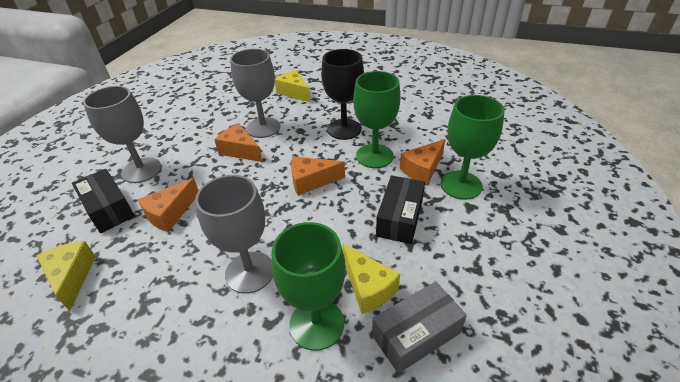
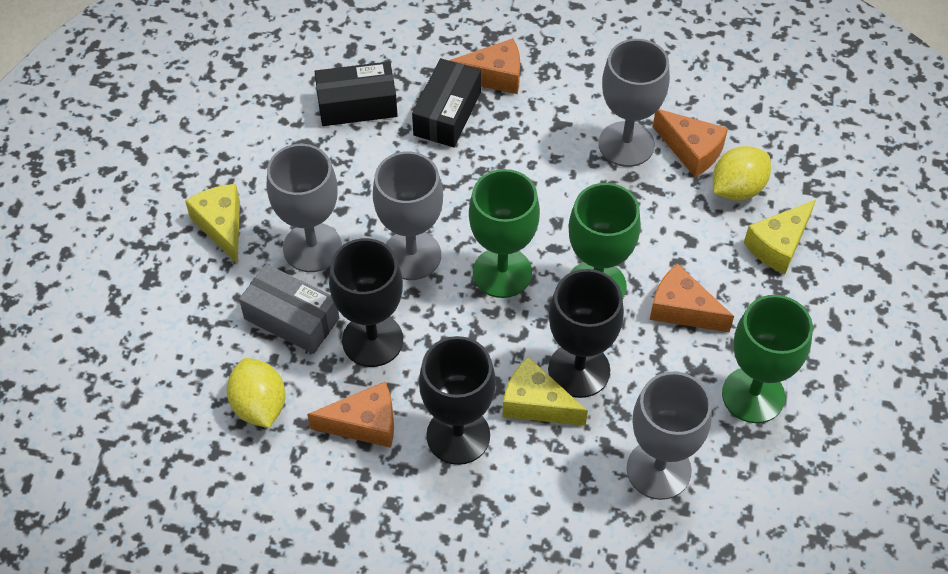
black goblet: [321,49,364,140] = 1 -> [329,238,403,367] [419,336,496,465] [548,269,624,398] = 3
grey goblet: [83,86,162,183] [195,175,273,294] [230,49,280,138] = 3 -> [267,144,342,272] [373,152,443,280] [599,39,670,167] [627,372,712,500] = 4
yellow lemon: none = 0 -> [227,358,285,428] [713,146,771,201] = 2

